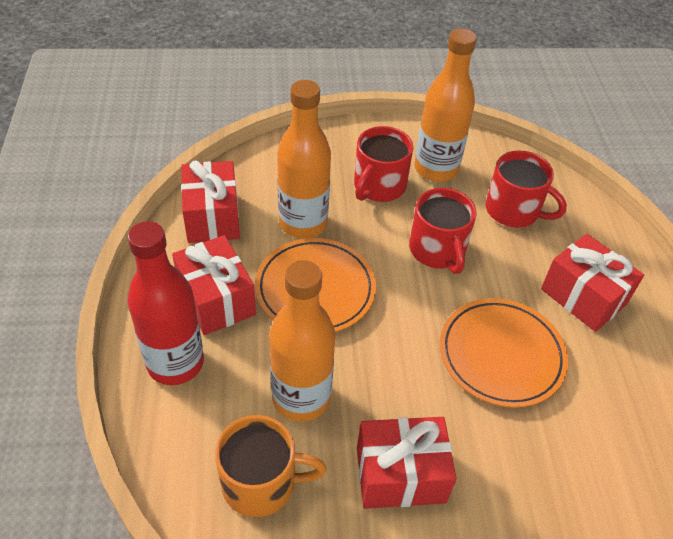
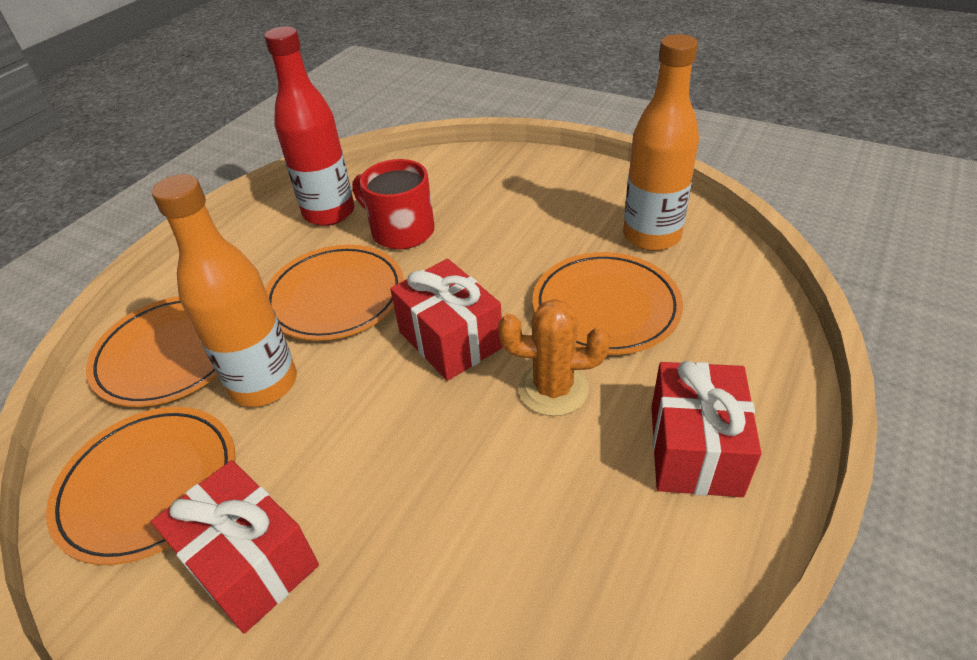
orange bottle: [269,260,336,422] [277,80,331,239] [414,28,477,182] = 3 -> [152,174,297,407] [623,34,699,251] = 2
orange cactus: none = 0 -> [498,299,610,416] = 1
orange mug: [215,415,326,517] = 1 -> none = 0
orange plate: [255,238,376,332] [440,298,568,408] = 2 -> [46,407,236,565] [86,296,218,407] [265,245,404,341] [533,252,683,355] = 4
red gift: [172,235,256,335] [181,160,240,243] [357,417,457,509] [541,234,644,332] = 4 -> [151,460,319,634] [390,259,503,381] [651,361,762,497] = 3
red mug: [354,126,413,202] [409,188,477,274] [486,150,567,228] = 3 -> [352,159,435,249] = 1

